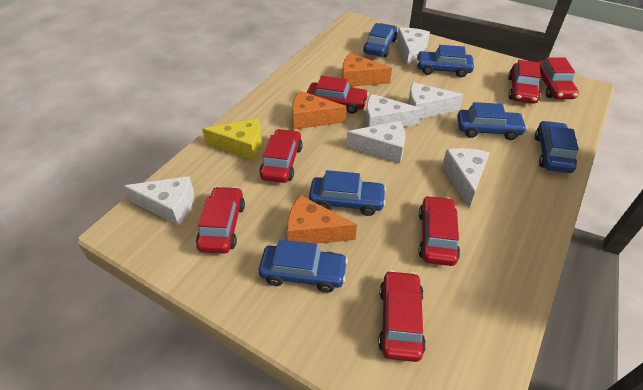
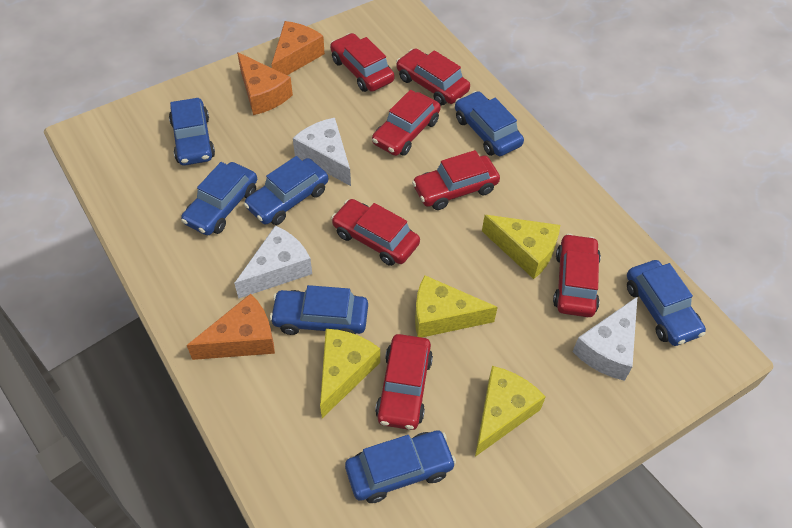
blue car: [259,239,348,293] [309,170,386,216] [363,23,397,57] [417,45,474,77] [457,102,527,140] [535,121,579,173] = 6 -> [169,98,215,166] [181,162,257,235] [244,156,329,225] [270,285,368,335] [345,430,456,503] [455,91,524,156] [627,260,706,346] = 7
white cheese: [124,176,194,226] [346,121,405,163] [365,94,422,127] [397,28,430,67] [408,82,464,119] [442,148,490,208] = 6 -> [234,225,312,299] [293,118,351,186] [573,296,638,381] = 3
yellow cheese: [202,119,262,161] = 1 -> [320,329,380,418] [415,275,498,337] [475,366,546,457] [482,215,560,279] = 4

